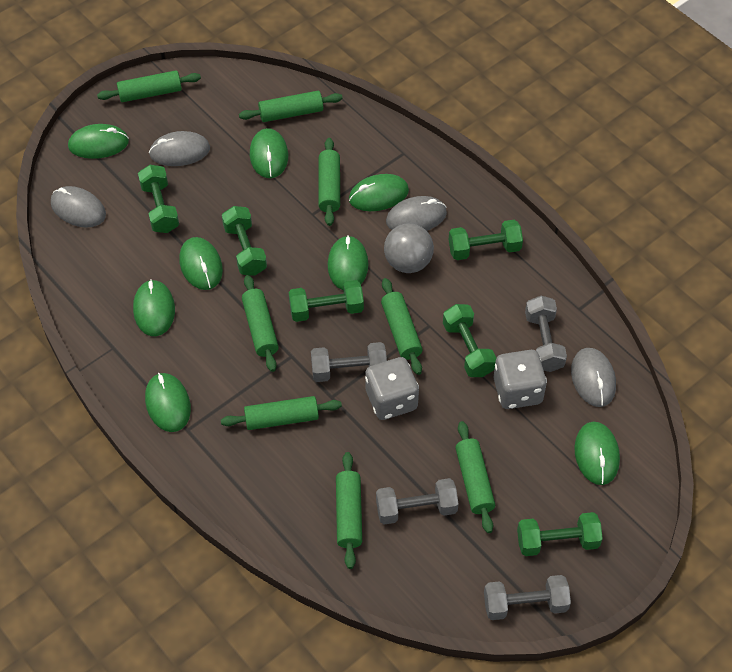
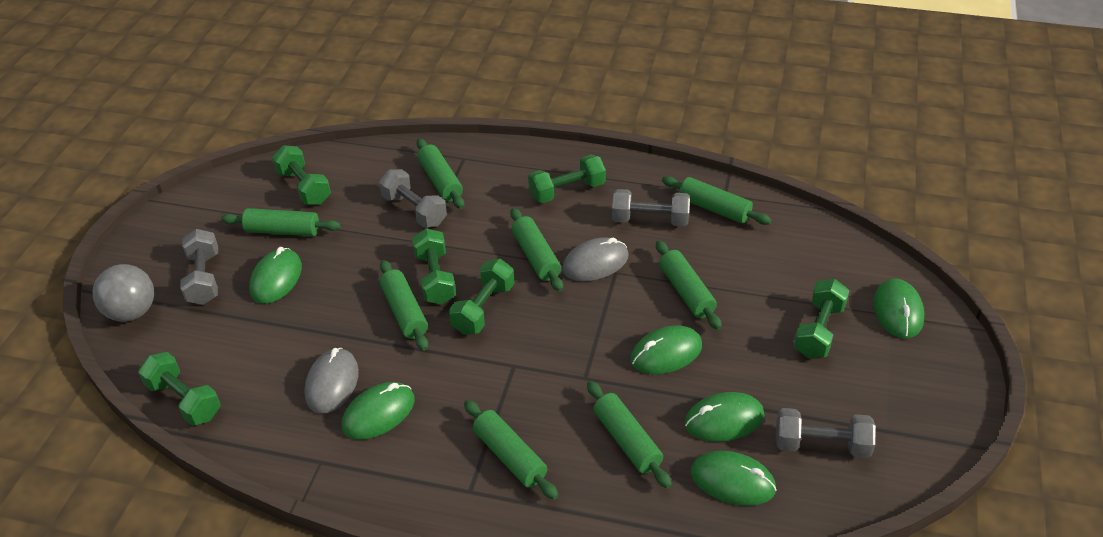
green mouse: [68,124,129,159] [133,279,175,336] [145,373,191,432] [179,237,223,290] [250,128,288,178] [328,235,369,290] [349,174,409,211] [574,422,620,485] = 8 -> [249,247,302,304] [342,382,415,440] [631,325,702,374] [684,392,764,442] [690,450,777,506] [873,278,924,338] = 6
grey dice: [365,357,419,420] [494,350,547,409] = 2 -> none = 0
grey mouse: [51,186,106,228] [149,131,210,166] [386,196,447,231] [571,348,616,407] = 4 -> [304,348,359,414] [562,237,629,281] = 2

